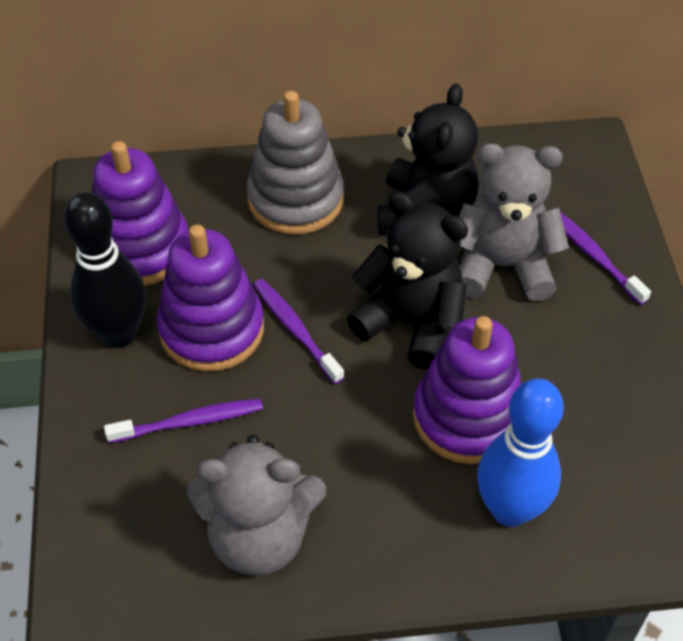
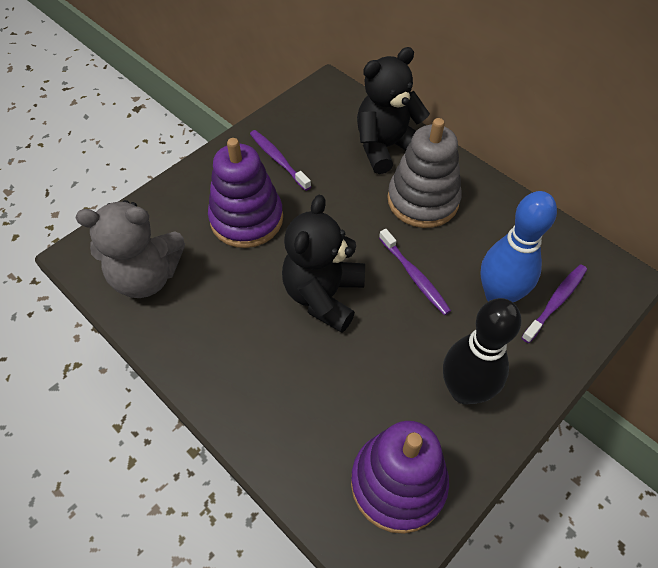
grey teddy bear: [187,435,326,576] [459,143,569,301] = 2 -> [76,200,185,298] = 1
purple stacking toy: [92,141,188,286] [157,225,264,372] [413,316,522,464] = 3 -> [208,138,283,248] [351,421,449,534] = 2

